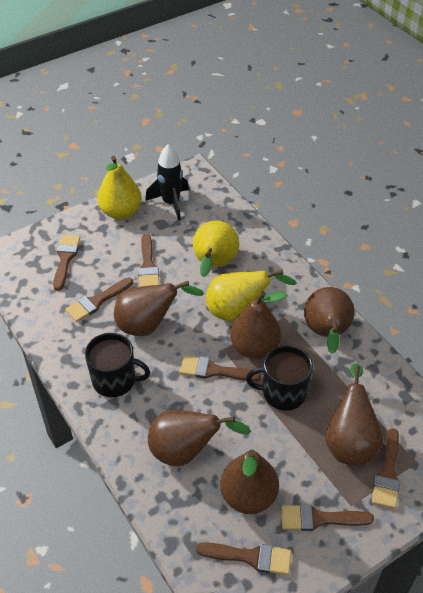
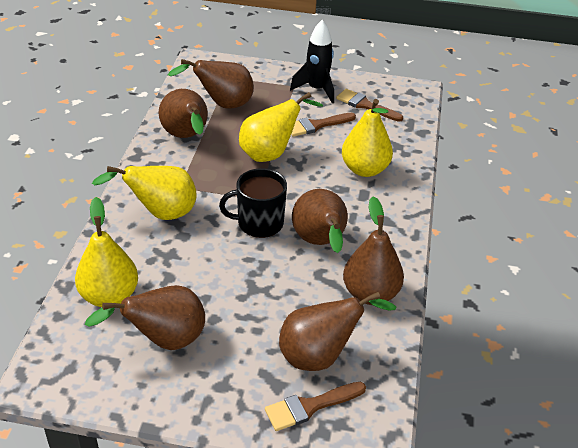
black mug: [85,333,150,397] [246,345,313,410] = 2 -> [219,168,287,238] = 1
brown brush: [53,235,80,291] [65,277,133,322] [138,234,159,287] [180,356,261,381] [196,542,292,575] [281,504,374,531] [372,428,400,509] = 7 -> [265,382,366,431] [291,113,356,137] [336,89,403,122] = 3
yellow pear: [97,156,142,219] [193,220,239,277] [206,269,297,321] = 3 -> [75,197,138,307] [92,166,197,220] [239,92,323,162] [342,99,393,177] = 4

